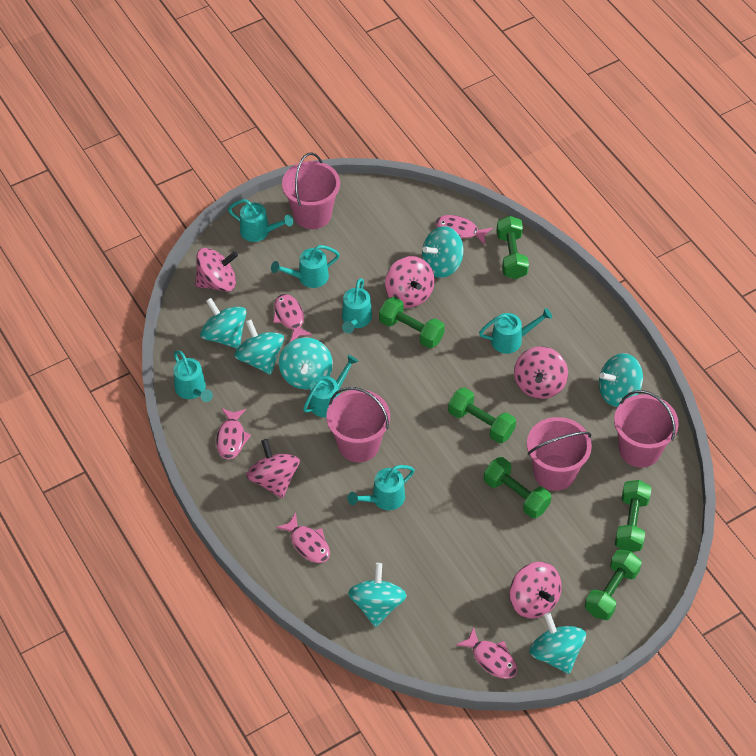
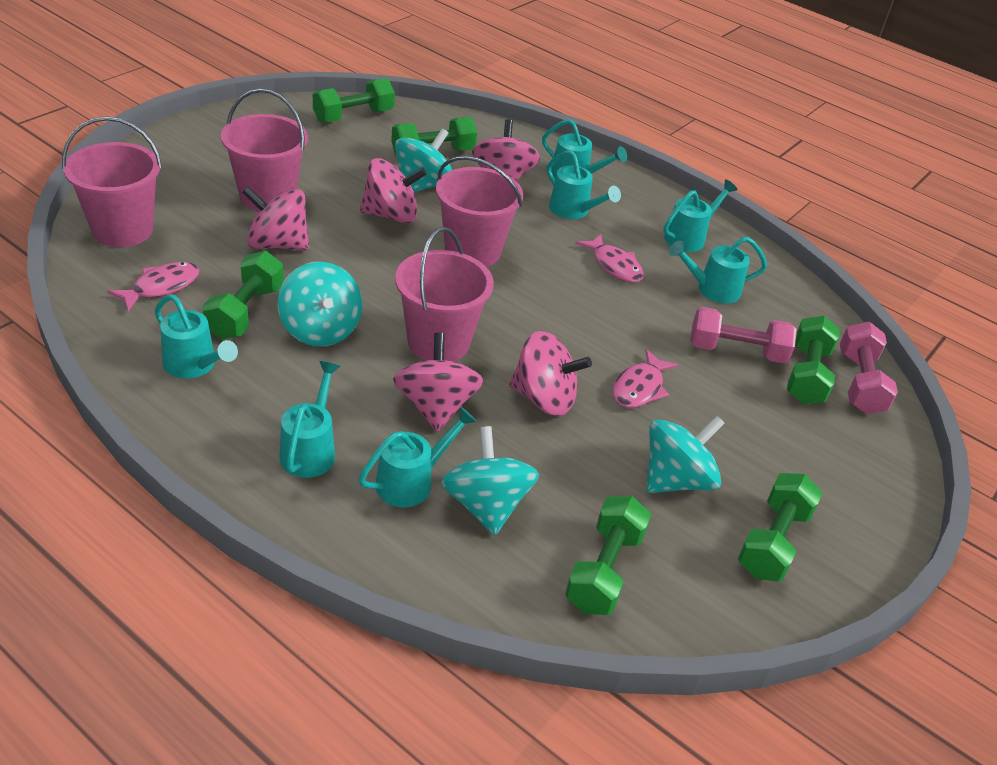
pink dumbbell: none = 0 -> [690,307,797,364] [840,322,898,414] = 2
pink fish: [216,408,251,459] [273,294,313,342] [276,513,330,563] [436,215,492,245] [456,627,517,679] = 5 -> [107,262,199,311] [576,234,644,283] [612,349,679,408] = 3
turquoise spinning top: [200,298,247,349] [234,319,284,375] [279,337,333,390] [348,563,407,627] [422,226,463,278] [529,613,586,674] [599,353,643,407] = 7 -> [278,262,362,346] [395,128,452,192] [441,426,539,536] [646,416,725,493] = 4

